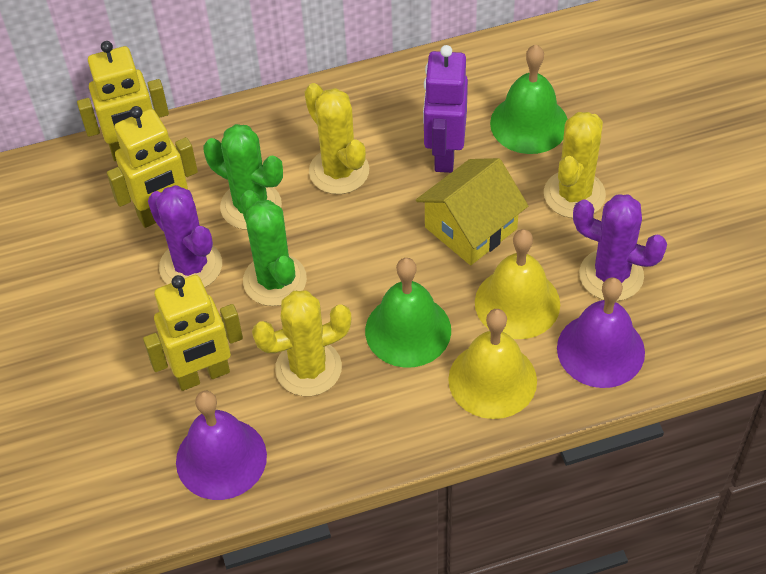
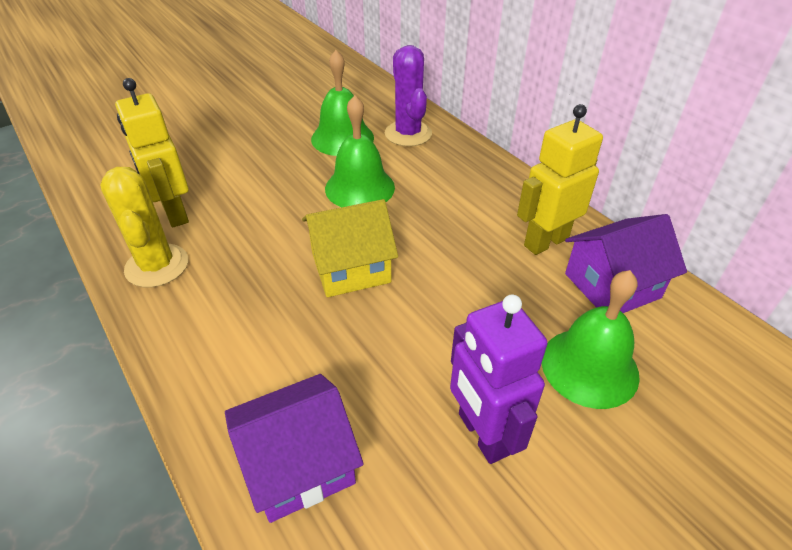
green bell: [365,258,451,368] [490,45,568,154] = 2 -> [311,50,374,156] [325,95,395,207] [542,270,640,409] = 3
green cactus: [203,124,283,230] [240,190,307,306] = 2 -> none = 0
purple bell: [176,391,267,500] [557,278,645,388] = 2 -> none = 0
purple cactus: [148,185,222,287] [573,194,667,301] = 2 -> [385,45,432,146] = 1
purple house: none = 0 -> [225,374,364,523] [565,214,687,313] = 2
yellow bell: [448,309,537,419] [475,229,560,339] = 2 -> none = 0
yellow cactus: [252,291,351,396] [305,83,369,194] [544,112,606,218] = 3 -> [100,167,188,288] = 1
yellow robot: [77,41,169,161] [107,106,198,228] [143,275,243,391] = 3 -> [115,78,189,227] [517,104,603,255] = 2

